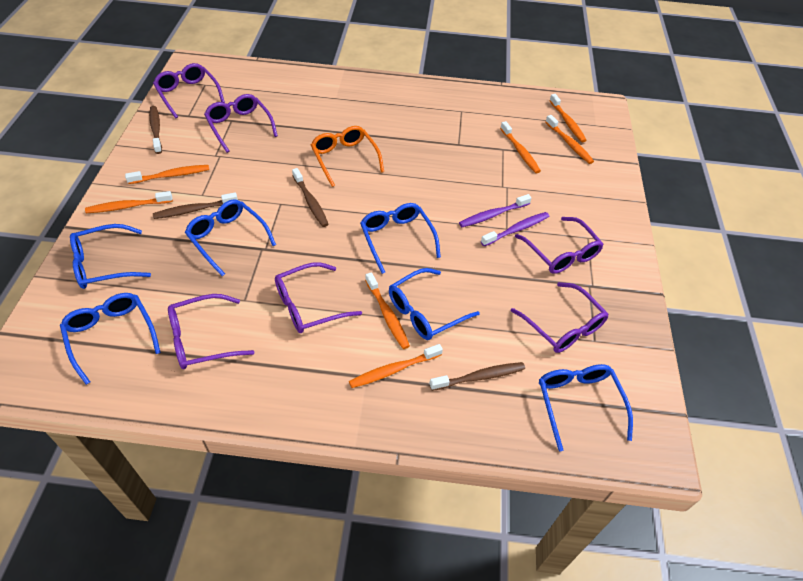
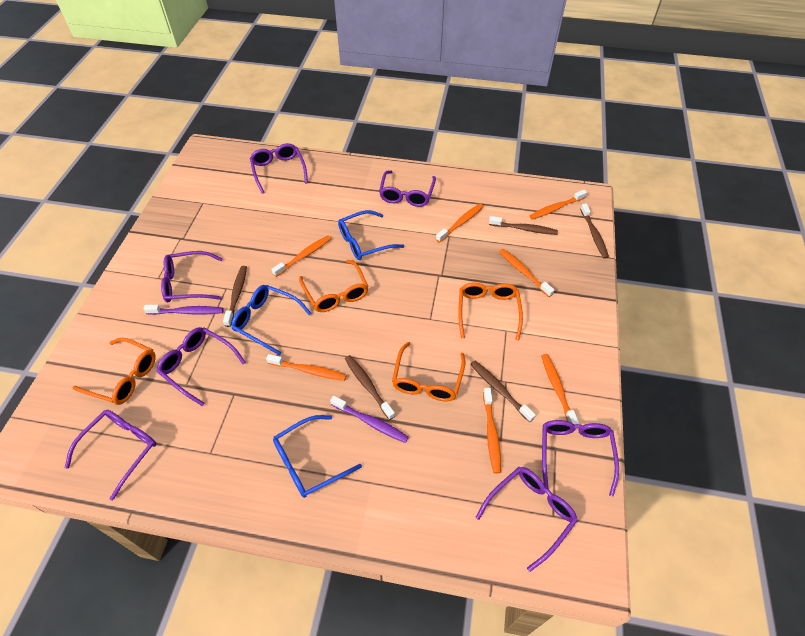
blue glasses: [60,293,161,385] [70,224,151,289] [185,199,276,276] [360,203,441,274] [389,268,480,340] [539,364,633,451] = 6 -> [231,285,312,355] [273,415,362,498] [338,210,404,260] = 3
brown toothbrush: [149,106,162,154] [153,192,238,219] [292,168,329,227] [430,362,525,391] = 4 -> [223,266,247,327] [345,355,395,420] [470,361,536,422] [489,216,558,235] [580,203,609,259] = 5
orange glasses: [311,126,384,187] = 1 -> [72,338,155,405] [299,260,369,312] [392,342,466,401] [458,282,523,341] = 4
purple glasses: [153,63,225,118] [168,294,254,369] [204,94,278,153] [275,262,362,333] [511,282,609,353] [515,217,604,274] = 6 -> [65,410,157,500] [157,327,246,406] [161,251,223,302] [250,143,308,194] [379,171,436,207] [476,467,578,572] [542,420,619,496] = 7

